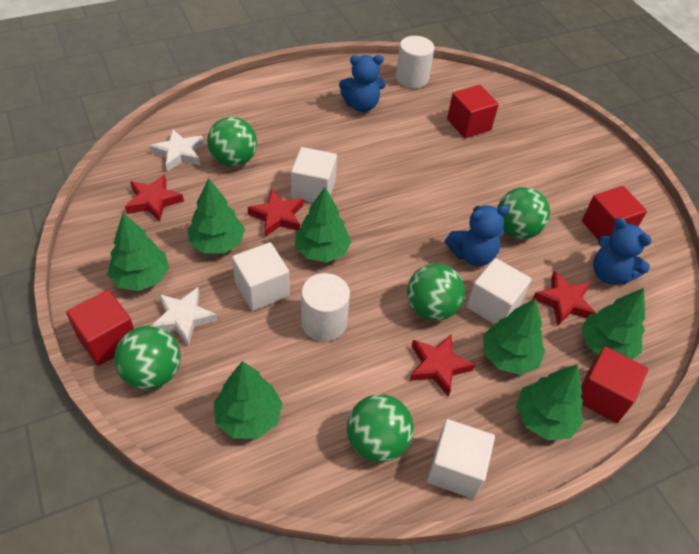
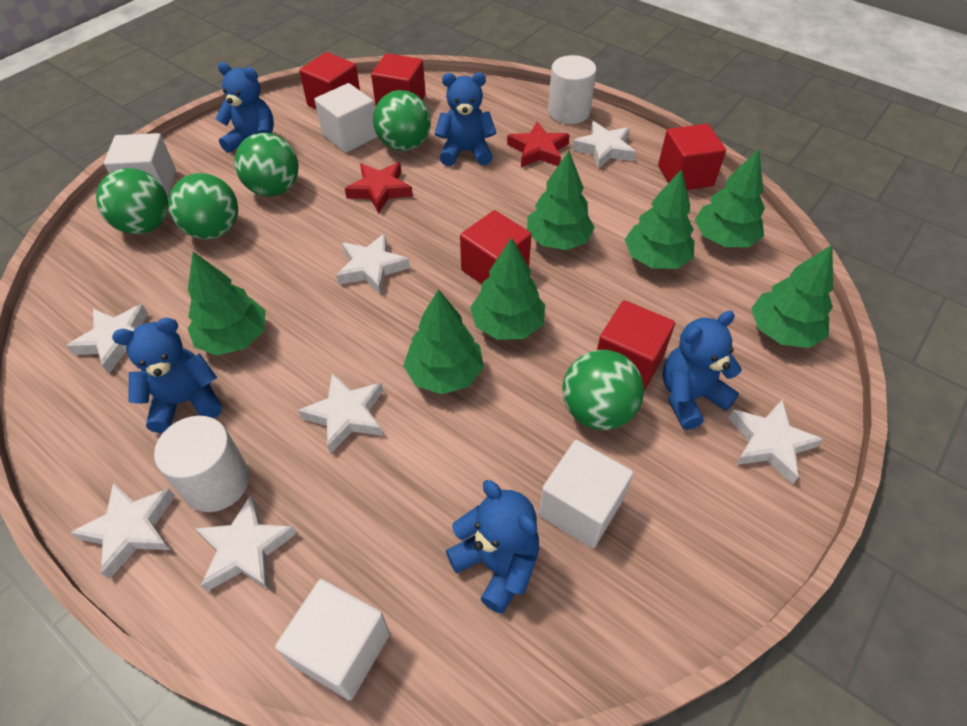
blue teddy bear: [339,55,386,112] [445,205,510,266] [593,218,652,284] = 3 -> [112,318,222,433] [215,62,274,153] [435,72,496,166] [446,480,539,614] [662,311,742,430] = 5
red cube: [66,290,134,366] [447,85,499,138] [581,346,648,423] [582,186,647,239] = 4 -> [299,52,360,110] [371,53,426,106] [460,210,531,284] [597,300,675,391] [658,124,726,190] = 5
red star: [125,174,184,222] [248,189,303,237] [410,335,475,397] [533,271,596,325] = 4 -> [345,162,413,213] [507,122,570,167] = 2
white star: [150,129,204,172] [151,287,217,346] = 2 -> [67,304,148,374] [70,483,175,579] [195,495,297,591] [298,373,383,454] [336,233,410,295] [572,121,636,169] [729,400,823,485] = 7

